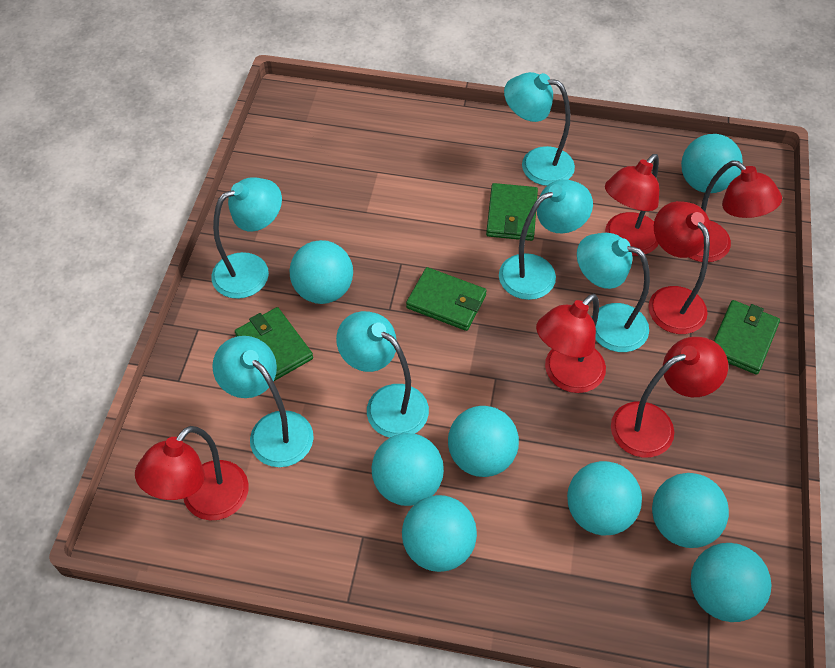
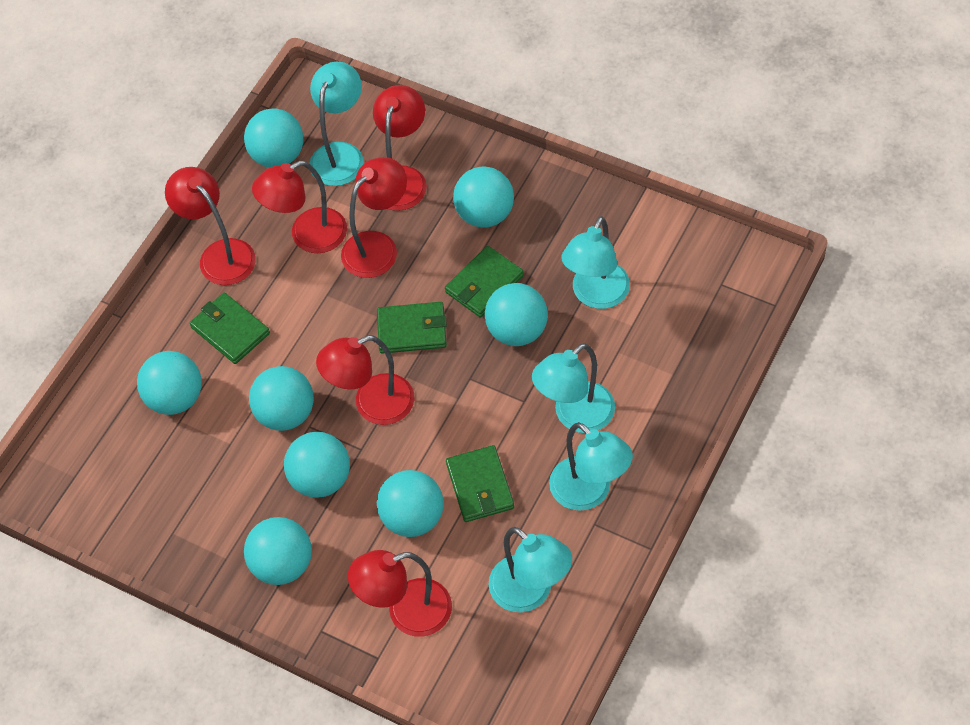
turquoise lamp: [211,177,282,299] [212,336,314,467] [336,311,429,438] [499,179,593,300] [504,72,575,186] [577,233,650,352] = 6 -> [309,62,364,186] [488,527,572,612] [532,343,615,433] [549,422,633,511] [561,216,630,309] = 5

